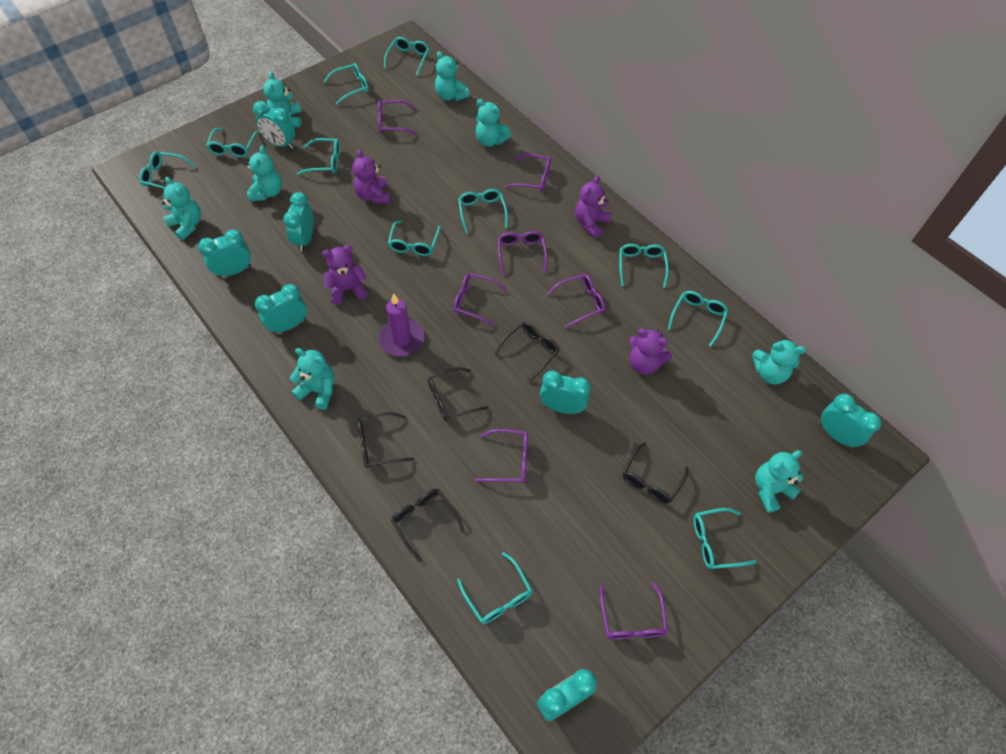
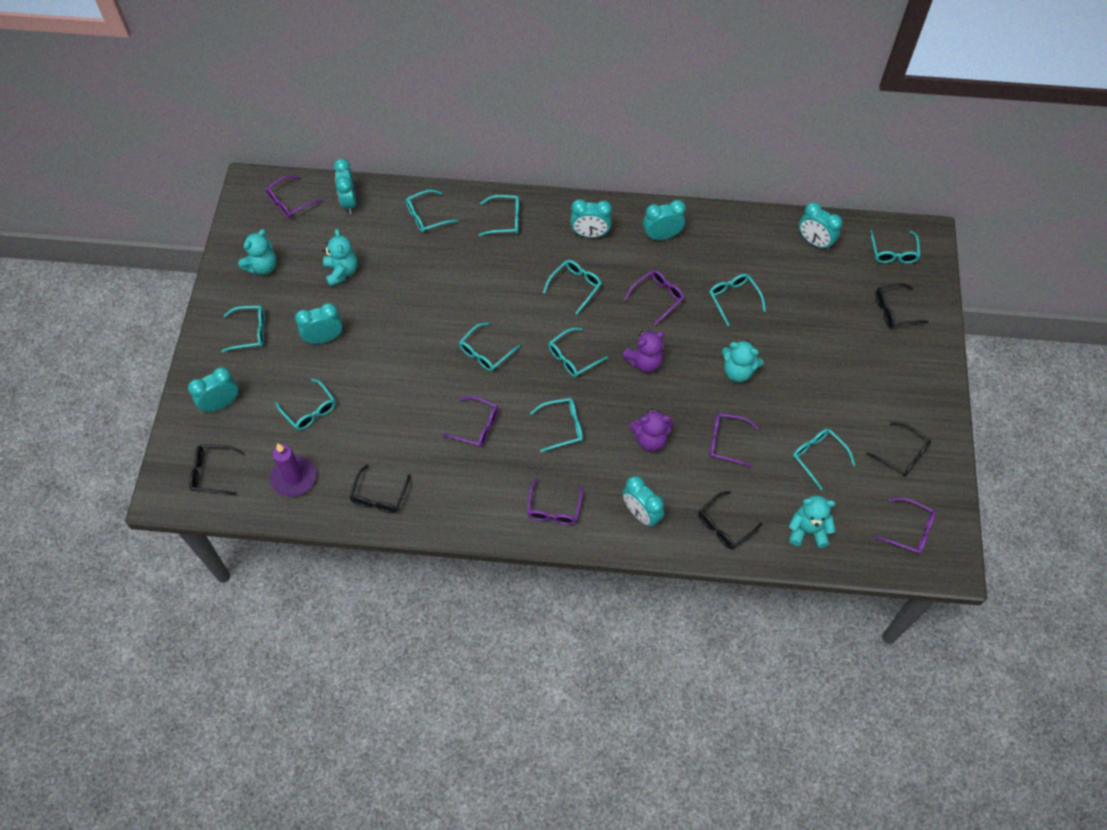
purple glasses: [378,100,417,134] [453,273,507,326] [476,429,528,483] [498,231,547,275] [505,154,551,192] [547,274,605,328] [600,582,668,640] = 7 -> [265,175,322,218] [441,396,499,447] [527,478,583,525] [625,270,684,325] [710,413,759,467] [874,498,936,554] = 6
purple teddy bear: [322,245,368,305] [353,150,390,204] [575,175,612,238] [629,329,672,374] = 4 -> [622,330,665,373] [629,408,674,452] = 2
turquoise teddy bear: [162,177,201,240] [246,145,282,201] [263,72,302,127] [290,348,334,410] [435,51,470,101] [476,99,511,147] [752,338,806,384] [755,450,804,513] = 8 -> [238,229,277,275] [323,229,358,287] [722,340,764,382] [789,495,836,548] = 4

